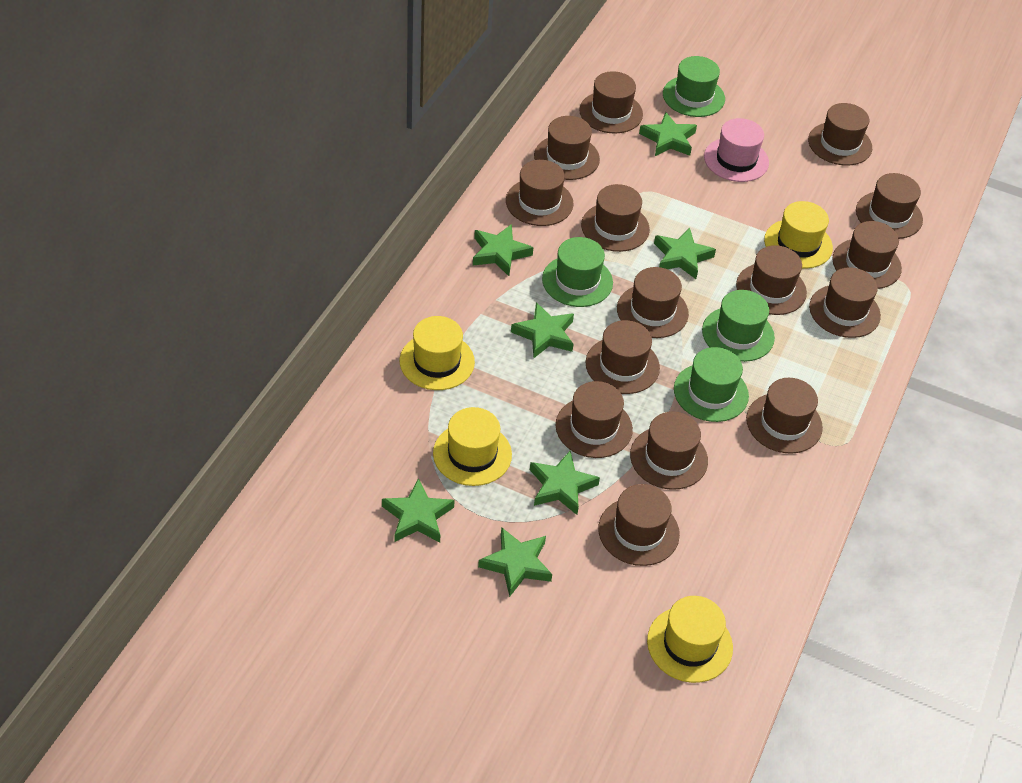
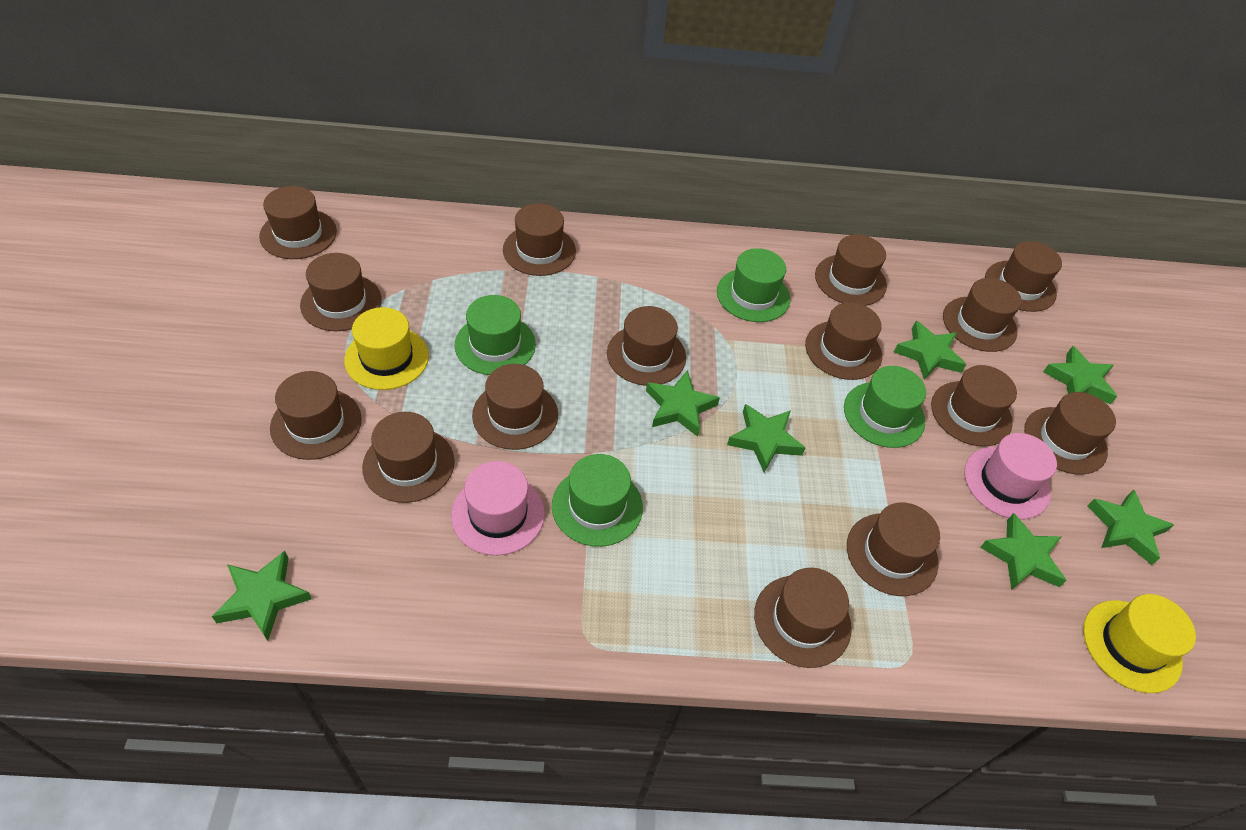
pink hat: [704,118,769,182] = 1 -> [451,461,545,556] [964,433,1057,520] = 2
yellow hat: [400,316,475,390] [433,407,512,486] [647,596,733,683] [764,201,833,269] = 4 -> [344,307,429,390] [1083,594,1196,693] = 2

